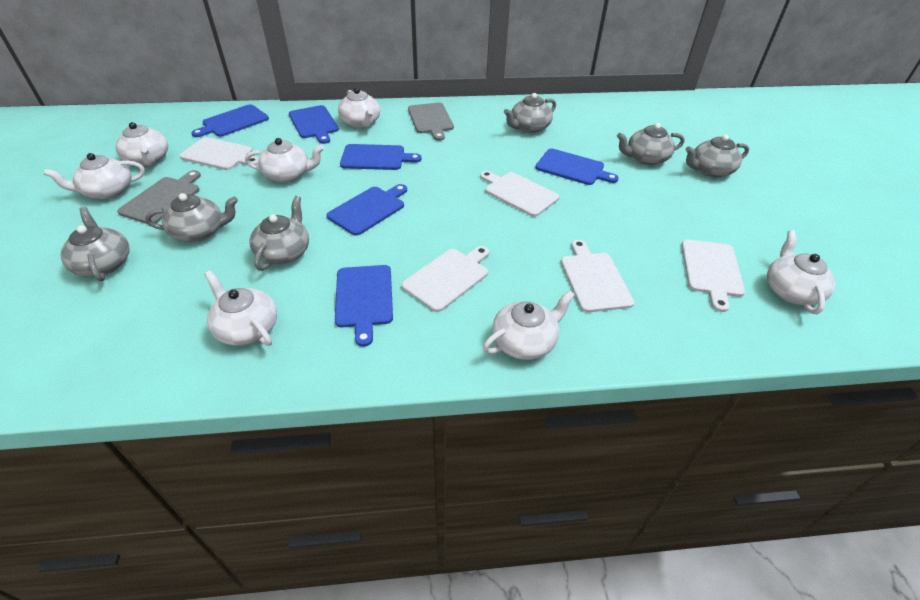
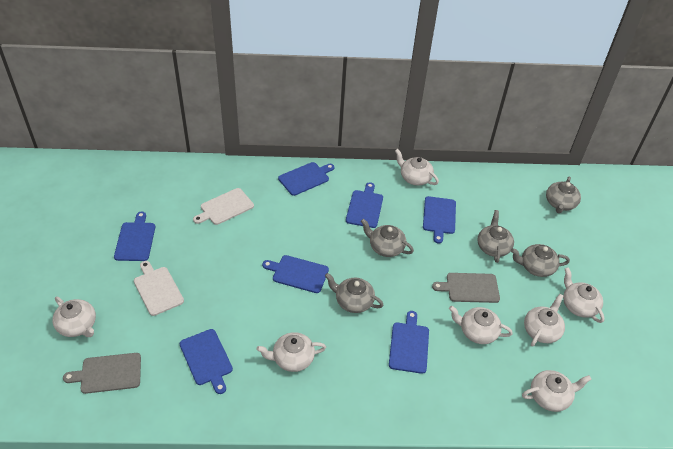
blue cutting board: [191,104,269,137] [289,105,339,144] [327,184,407,236] [335,265,393,347] [340,144,422,170] [535,149,619,185] = 6 -> [114,212,155,261] [179,329,233,394] [262,255,329,293] [278,162,334,196] [346,182,383,228] [389,311,429,374] [423,196,456,243] = 7
grey teapot: [60,207,129,281] [145,193,238,242] [249,196,309,271] [504,93,556,133] [617,123,685,165] [685,135,749,177] = 6 -> [325,273,384,313] [361,219,414,257] [477,210,514,263] [511,244,570,277] [546,176,581,213] = 5
white cutting board: [179,137,259,170] [402,246,489,312] [480,171,559,217] [561,240,634,312] [681,239,745,312] = 5 -> [134,261,184,316] [193,188,254,225] = 2

